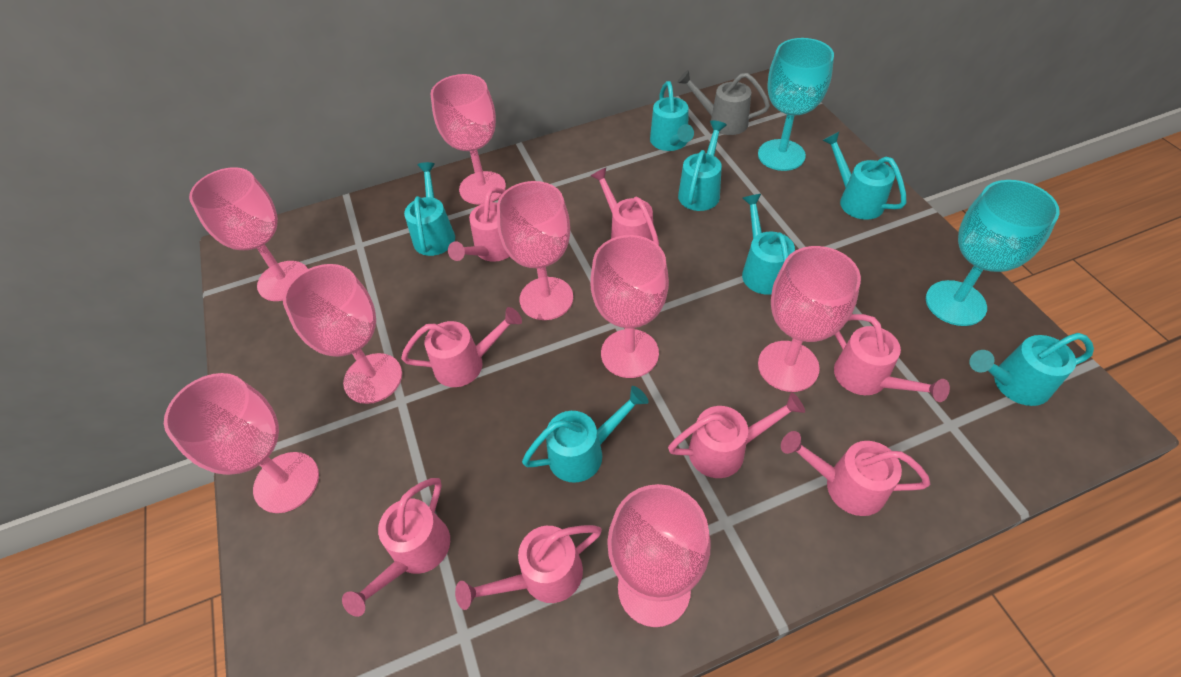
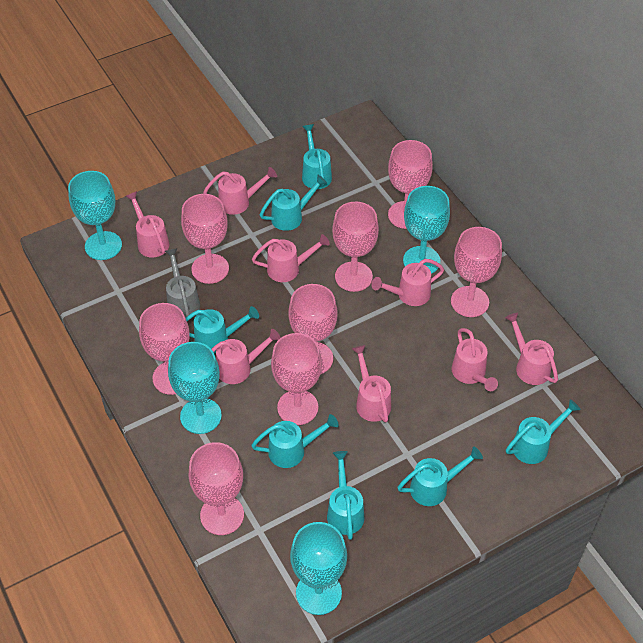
turquoise goblet: [758,38,834,171] [926,180,1060,326] = 2 -> [68,171,122,260] [168,342,222,434] [290,522,347,615] [403,186,450,274] = 4

